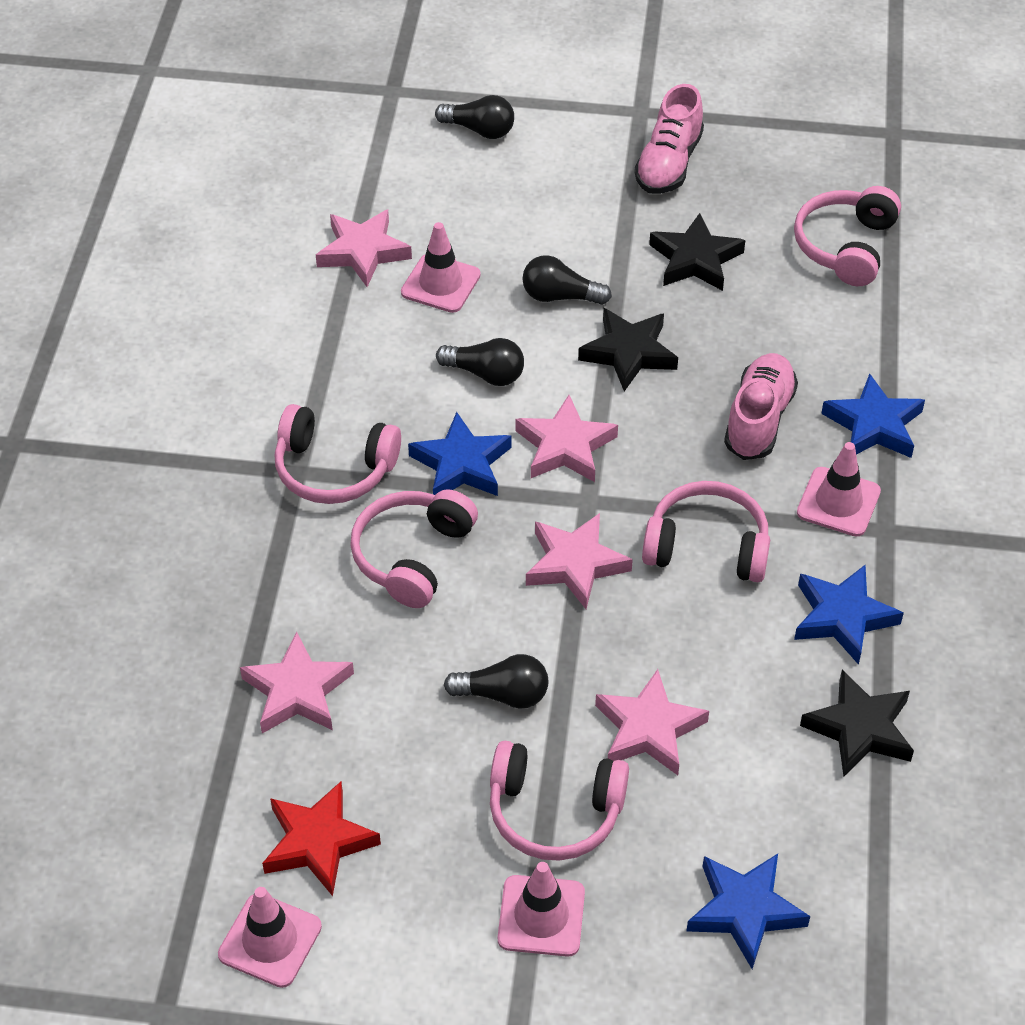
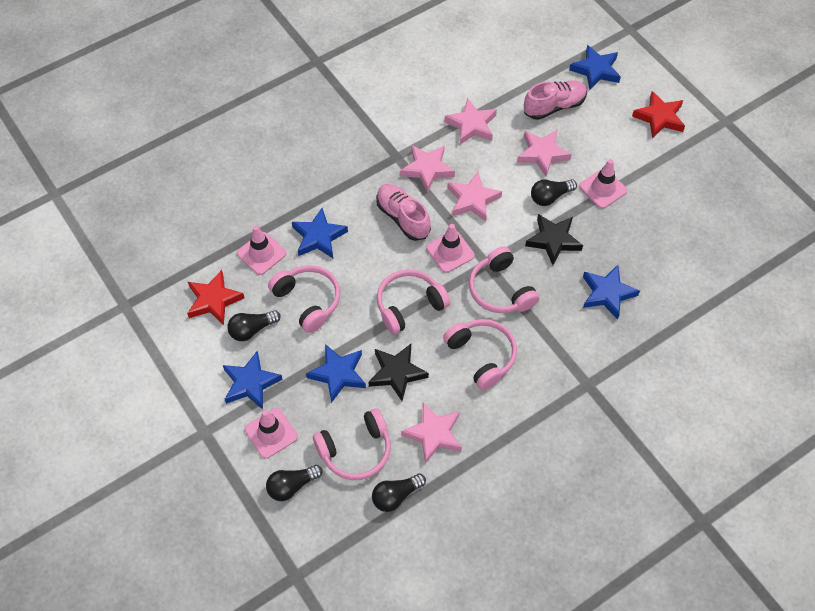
black star: [578,308,678,391] [649,213,745,291] [800,670,914,777] = 3 -> [368,344,429,401] [525,214,583,265] = 2
blue star: [408,412,511,496] [686,854,810,969] [794,565,904,665] [821,373,925,458] = 4 -> [223,351,283,410] [292,208,348,258] [306,344,366,403] [569,45,621,90] [583,265,640,320] = 5
red star: [262,782,381,896] = 1 -> [187,270,244,325] [632,91,685,138] = 2

